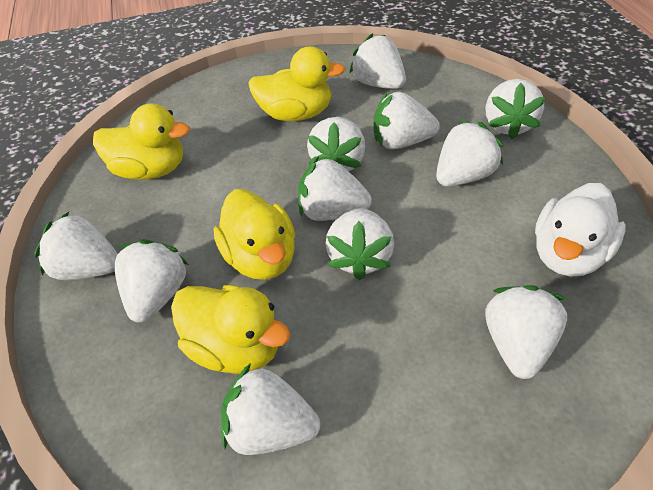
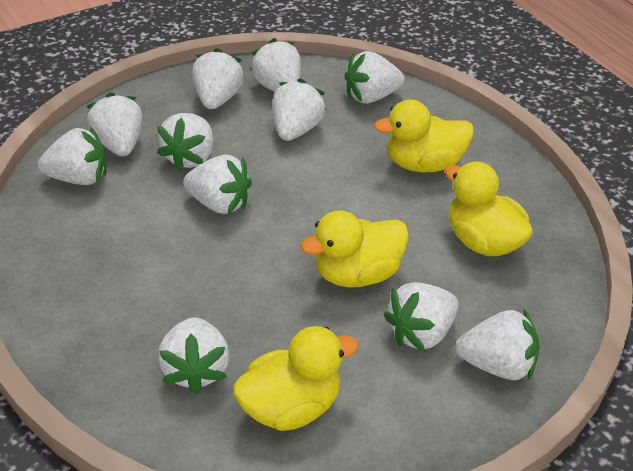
white duck: [535,183,626,276] = 1 -> none = 0

